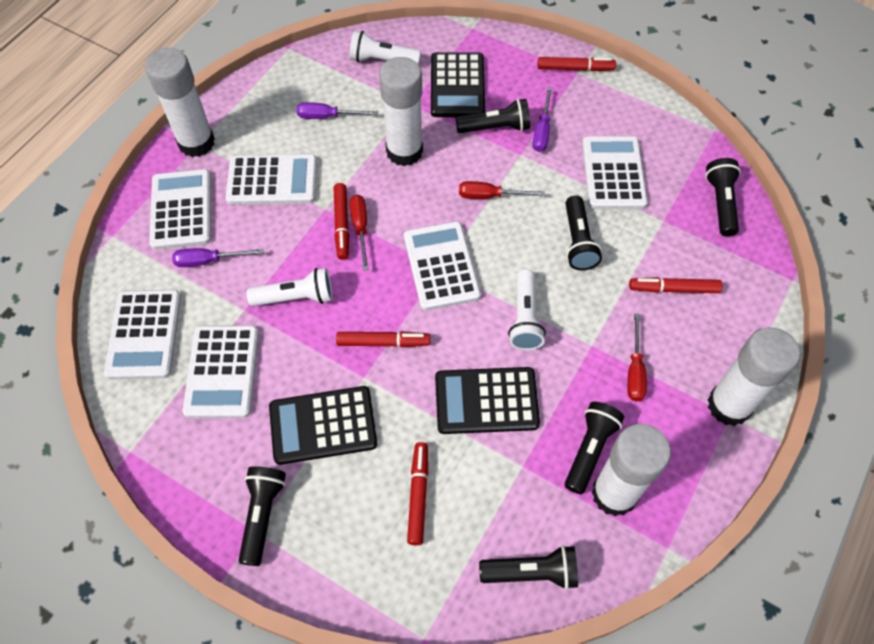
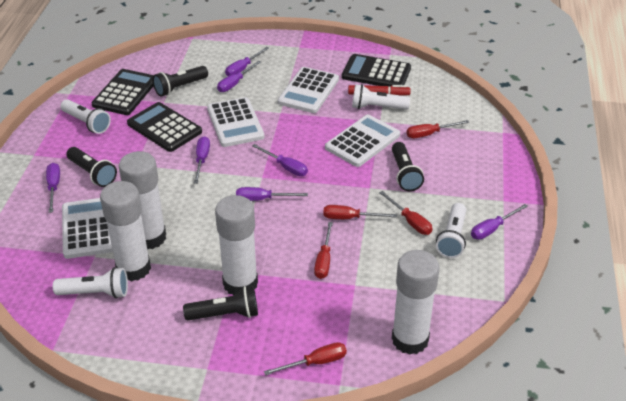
black flashlight: [239,466,286,566] [455,99,530,133] [479,545,578,590] [565,402,624,494] [566,195,602,270] [705,158,741,237] = 6 -> [66,147,117,187] [152,66,208,97] [183,286,258,320] [392,142,424,191] = 4
purple screwdriver: [172,248,264,267] [297,102,378,119] [533,87,552,152] = 3 -> [46,163,60,213] [194,136,210,184] [217,61,261,92] [225,47,269,76] [236,187,308,201] [252,144,308,176] [471,204,528,240] = 7
red marker: [334,183,349,260] [336,331,430,347] [407,442,428,545] [538,57,616,71] [629,277,722,293] = 5 -> [348,85,411,96] = 1
red screwdriver: [349,194,369,270] [459,181,545,199] [627,313,647,401] = 3 -> [264,342,347,375] [314,222,333,279] [323,205,397,219] [379,191,432,235] [407,120,469,138] = 5
white calculator: [104,290,181,380] [149,169,211,250] [183,325,259,418] [226,154,317,205] [404,221,481,311] [582,136,648,209] = 6 -> [62,198,113,259] [207,97,265,147] [278,67,339,113] [325,115,400,167] = 4
white flashlight: [247,268,332,306] [350,30,421,65] [508,269,546,351] = 3 -> [53,267,128,299] [60,99,111,134] [352,84,410,110] [436,203,466,258] = 4

